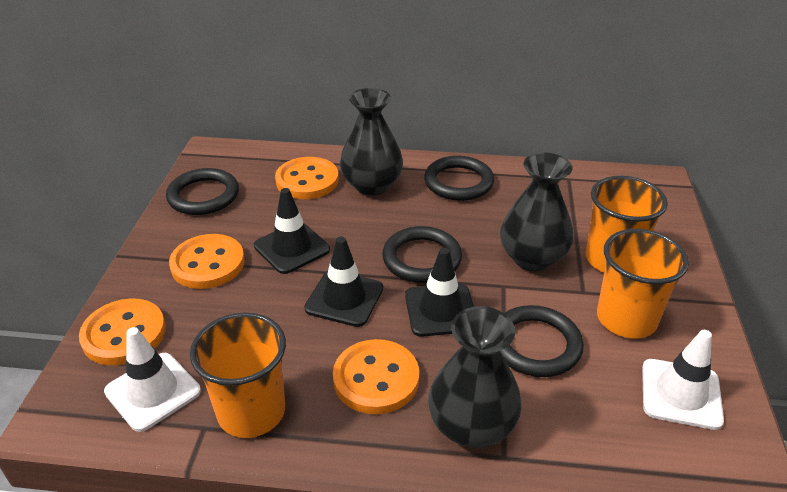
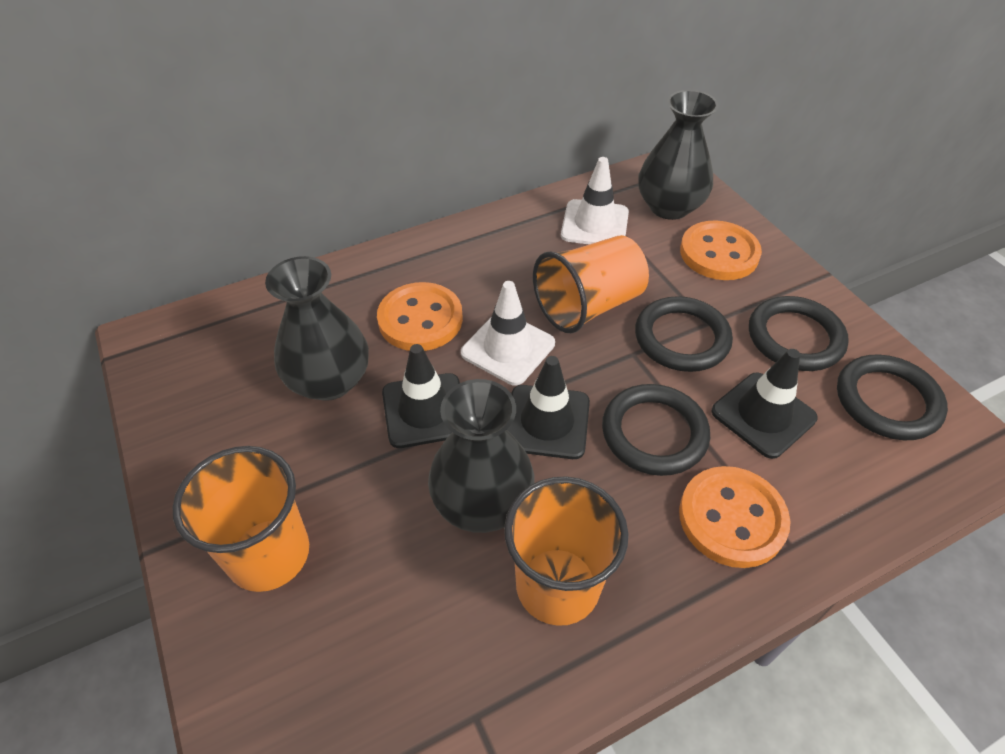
orange button: [79,298,166,365] [169,234,245,289] [275,157,339,199] [333,339,419,414] = 4 -> [377,282,463,351] [679,466,791,568] [680,220,762,280] = 3

